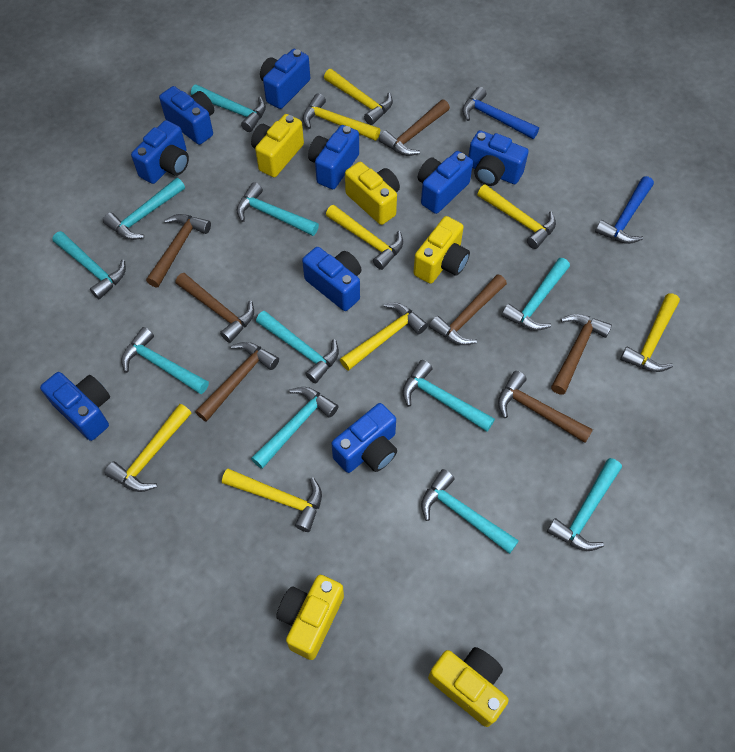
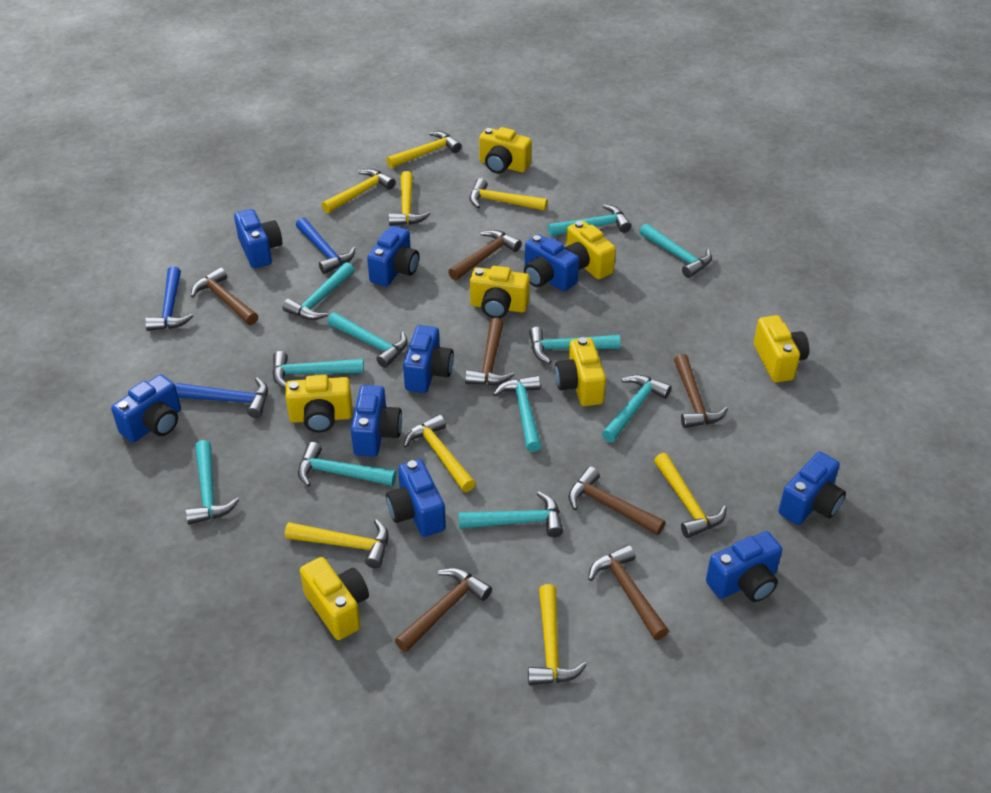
blue hammer: [462,87,539,139] [595,176,654,244] = 2 -> [145,266,193,331] [175,377,268,418] [296,217,355,274] = 3
yellow camera: [251,114,304,177] [276,575,344,660] [345,162,400,225] [413,216,470,284] [428,647,509,727] = 5 -> [285,375,352,432] [300,557,369,640] [470,266,530,318] [479,127,532,174] [555,337,606,406] [564,220,616,279] [754,315,809,383] = 7

